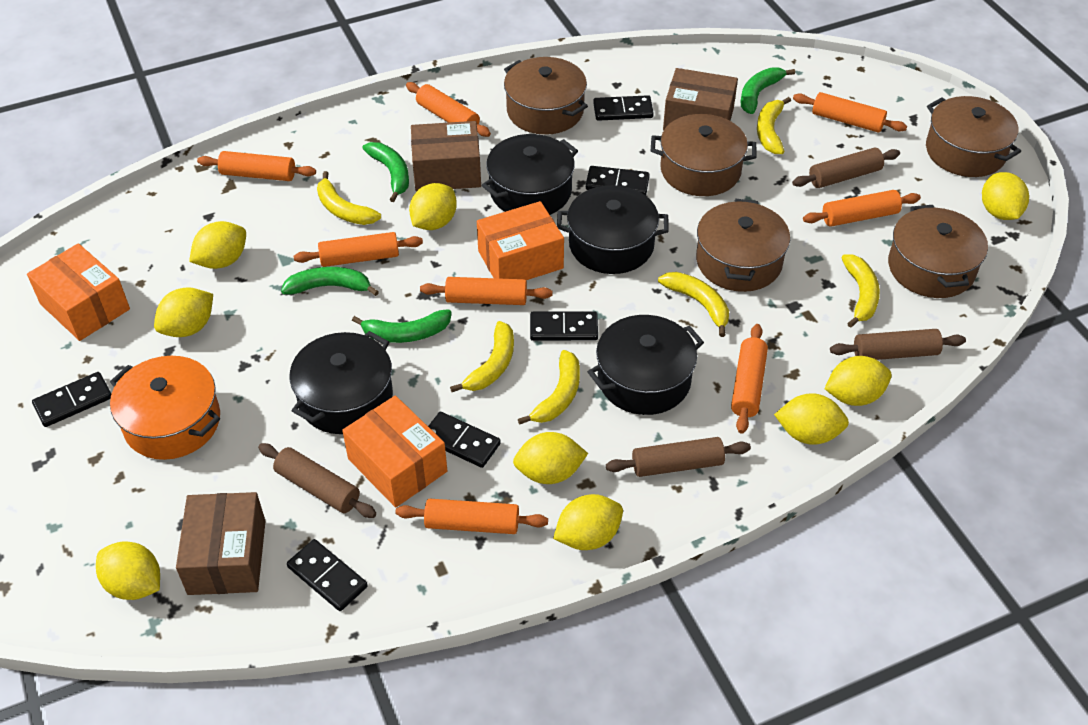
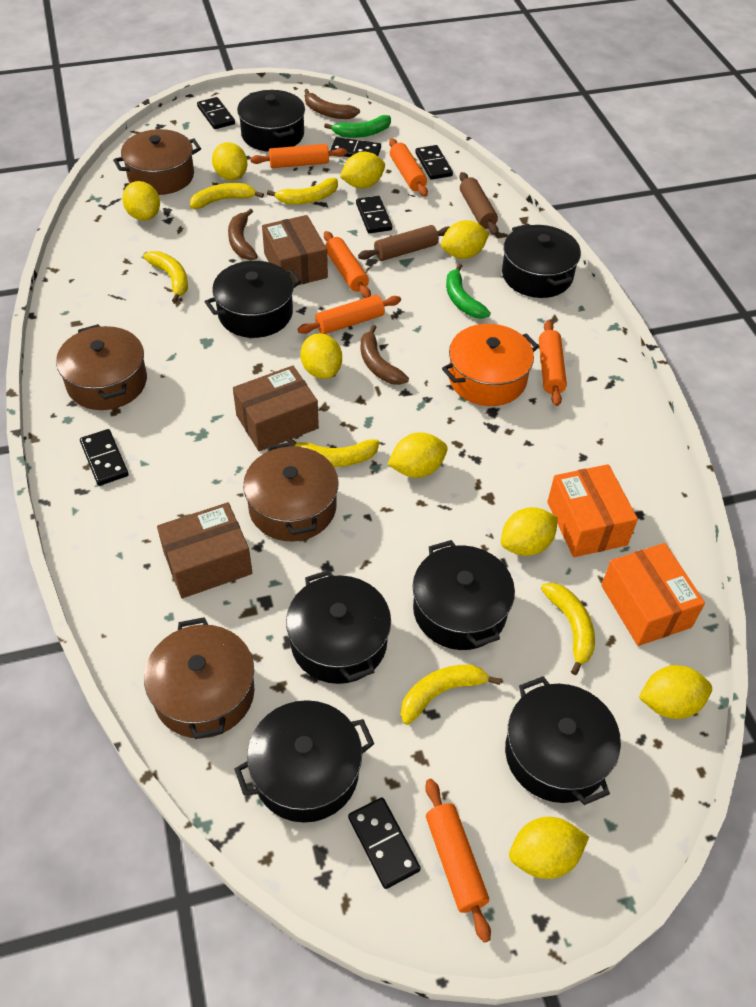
black pot: [290,331,393,434] [482,134,578,215] [557,185,669,274] [588,315,704,415] = 4 -> [205,261,301,338] [234,700,374,823] [237,90,305,152] [286,570,391,684] [413,540,515,650] [502,224,581,298] [505,676,621,805] = 7
brown banana: none = 0 -> [228,209,258,260] [304,89,360,119] [361,325,409,385] = 3
brown pot: [504,57,588,135] [651,114,757,196] [696,199,790,292] [888,205,988,298] [926,96,1021,177] = 5 -> [56,324,147,410] [113,129,201,195] [144,617,255,739] [243,442,339,541] = 4
brown rolling pin: [258,443,376,518] [606,437,751,477] [792,148,900,188] [830,329,966,360] = 4 -> [358,225,450,261] [459,172,499,235] = 2
green banana: [281,267,379,296] [352,309,452,343] [362,142,409,202] [741,67,795,114] = 4 -> [324,115,391,138] [446,264,491,319] = 2
orange box: [27,243,130,341] [342,395,447,508] [477,201,564,280] = 3 -> [547,464,638,557] [601,543,705,646] = 2
orange rolling pin: [197,151,316,181] [294,232,423,267] [396,499,548,534] [406,82,491,137] [420,277,553,305] [731,324,768,434] [793,92,907,133] [803,190,921,227] = 8 -> [250,144,347,168] [298,295,401,334] [324,231,371,298] [389,138,428,197] [425,779,491,943] [539,320,567,406] = 6

